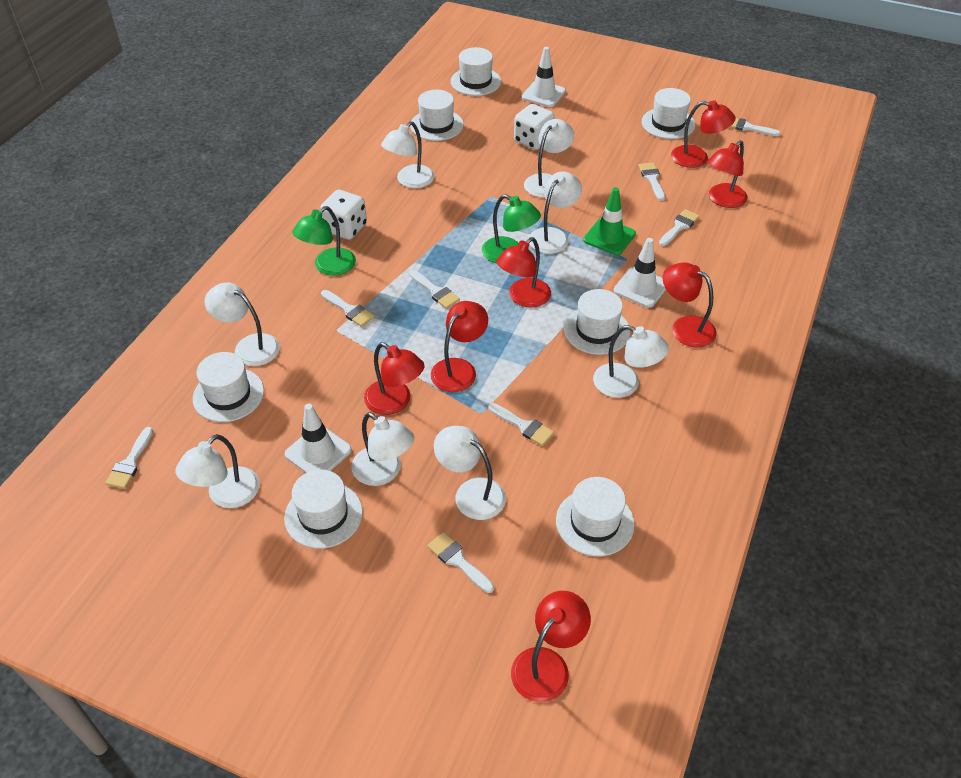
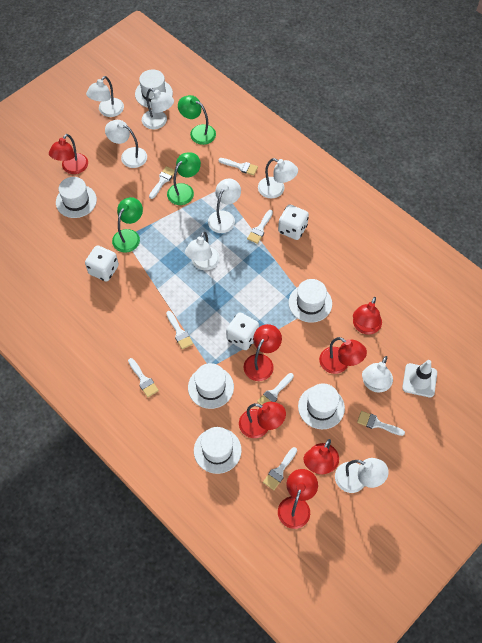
green lamp: [292,206,356,276] [482,194,541,263] = 2 -> [112,197,143,253] [167,152,201,205] [178,95,216,145] = 3
green traffic cone: [583,187,636,255] = 1 -> none = 0
white dice: [320,190,367,240] [514,104,555,150] = 2 -> [85,245,119,282] [226,312,259,350] [278,205,309,240] = 3
white hat: [193,352,264,422] [284,469,363,549] [410,90,464,141] [451,47,501,96] [556,477,635,556] [564,289,630,355] [642,88,695,139] = 7 -> [56,177,97,218] [135,69,173,108] [188,363,234,409] [194,427,242,474] [289,279,332,323] [298,383,345,429] = 6
white traffic cone: [285,403,352,473] [522,47,566,107] [614,238,666,308] = 3 -> [402,360,437,397] = 1

